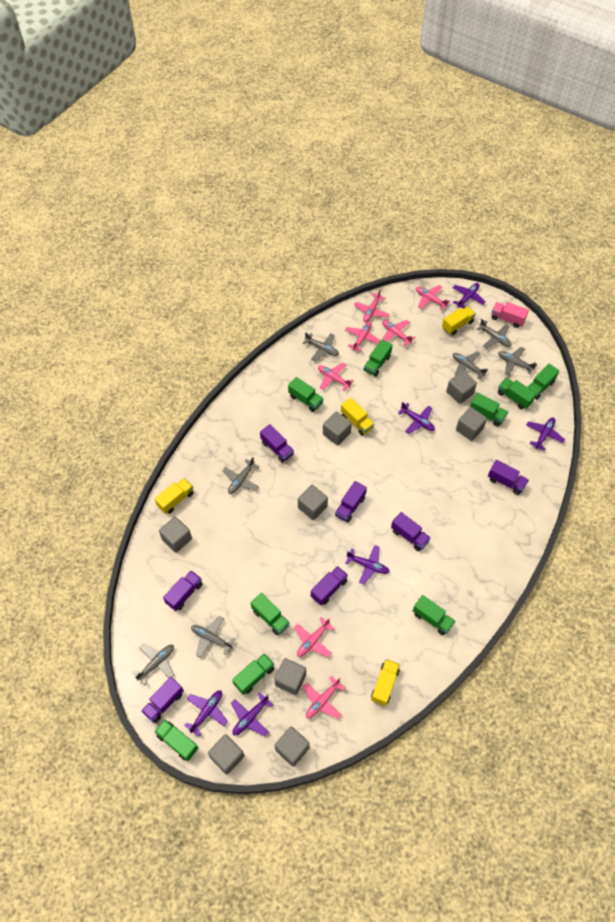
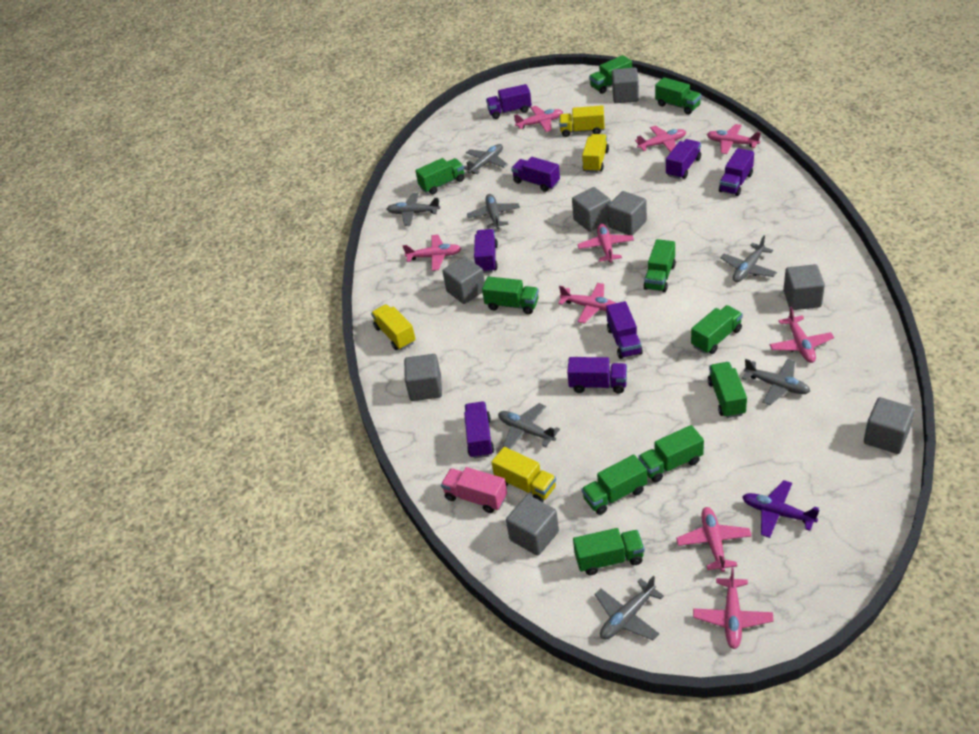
green truck: [154,719,198,761] [232,653,274,695] [251,593,290,635] [288,377,324,412] [364,339,392,377] [413,595,455,636] [470,393,508,426] [498,378,537,409] [528,364,559,400] = 9 -> [415,158,464,194] [482,276,539,314] [573,528,644,575] [582,455,647,515] [589,55,632,94] [638,425,704,482] [643,239,676,292] [655,77,702,114] [691,305,743,354] [708,362,747,418] = 10
pink plane: [294,617,335,657] [303,676,345,719] [318,363,354,391] [345,322,381,352] [354,289,389,322] [382,320,415,346] [416,285,450,310] = 7 -> [403,234,462,271] [514,106,563,132] [558,283,616,324] [577,224,634,262] [635,126,686,153] [676,507,752,572] [693,567,773,649] [707,124,761,154] [770,307,834,363] = 9
purple plane: [184,691,228,737] [231,692,274,736] [345,545,390,584] [398,402,435,434] [452,283,486,309] [527,418,565,451] = 6 -> [742,480,819,538] = 1
purple truck: [141,677,184,723] [163,570,202,611] [260,424,294,463] [311,566,348,606] [335,481,367,523] [391,512,431,551] [488,460,529,495] = 7 -> [464,401,494,459] [474,229,498,273] [486,84,532,119] [511,157,560,192] [567,357,627,394] [606,301,643,359] [666,139,701,179] [719,148,754,196] = 8

